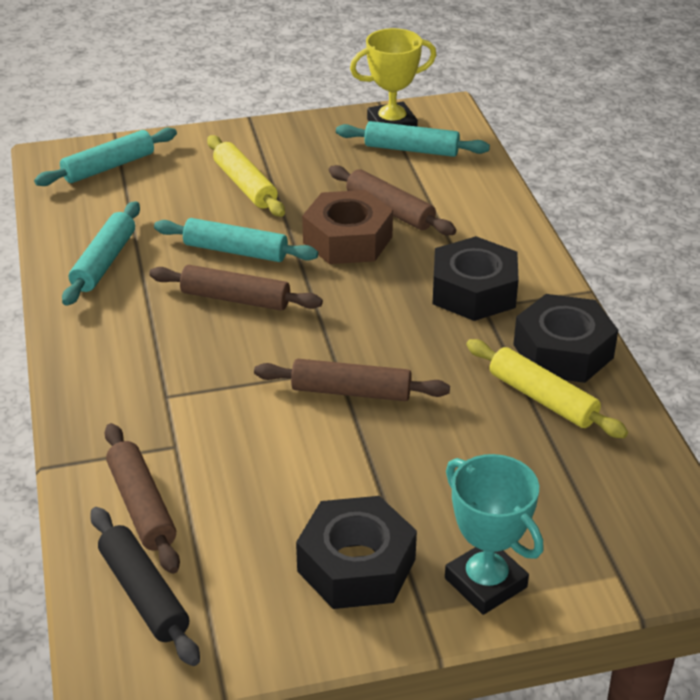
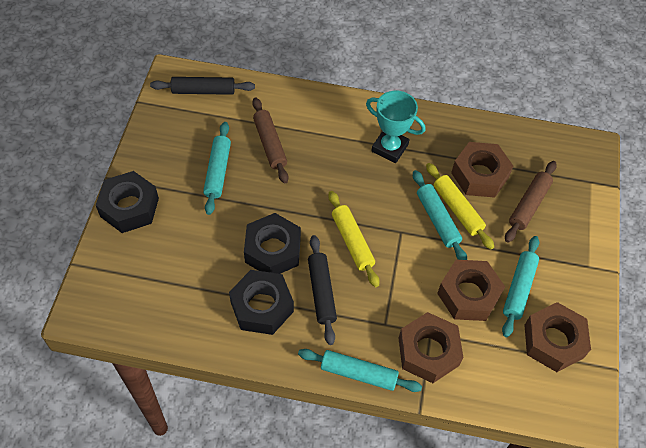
black rolling pin: [90,507,200,666] = 1 -> [150,77,255,95] [308,235,337,345] = 2
brown nut: [302,190,393,264] = 1 -> [398,312,463,383] [437,260,505,321] [451,142,513,198] [525,302,591,372] = 4
brown rolling pin: [105,423,180,574] [149,265,323,311] [254,359,450,401] [329,165,456,235] = 4 -> [252,98,288,184] [505,161,557,243] = 2
yellow trophy: [350,28,436,126] = 1 -> none = 0

